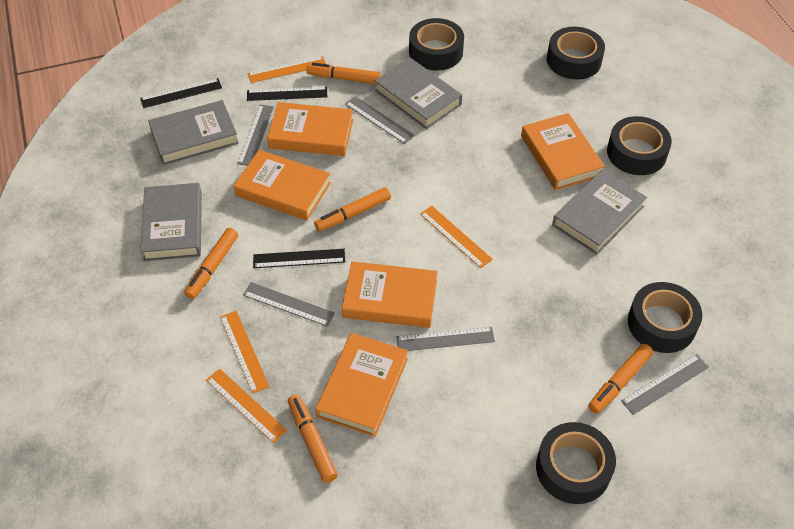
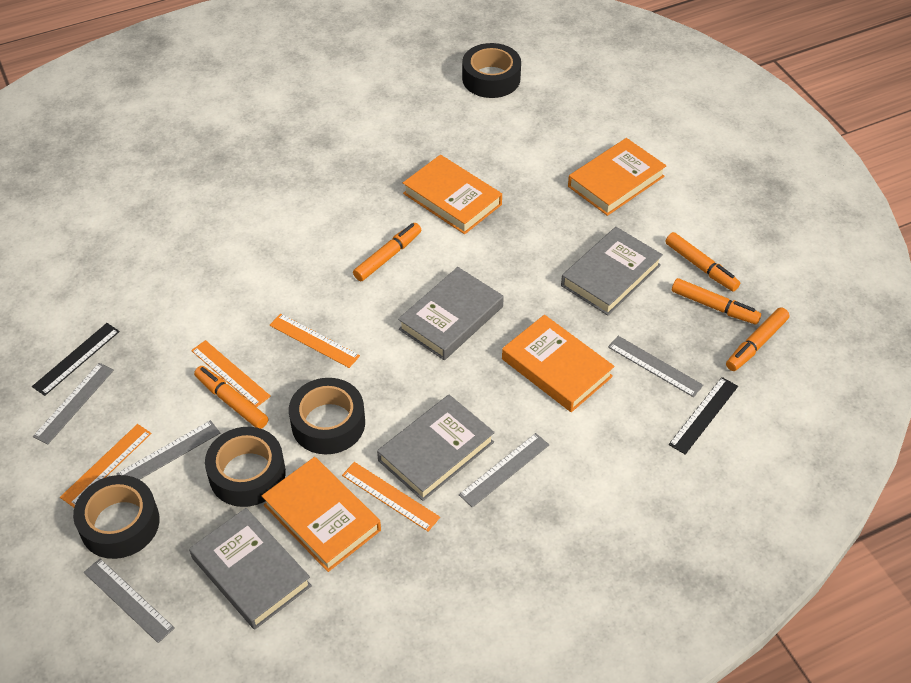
black ruler: [140,78,222,108] [247,87,327,101] [253,249,345,268] = 3 -> [32,323,120,396] [669,377,738,454] = 2
black tape: [409,18,464,71] [536,422,616,504] [547,27,605,79] [607,116,672,175] [628,282,702,353] = 5 -> [73,475,159,559] [205,427,286,507] [289,378,365,454] [462,43,521,98] = 4
orange book: [234,150,331,220] [267,102,353,156] [316,333,408,437] [342,261,438,328] [521,113,605,190] = 5 -> [262,457,381,572] [403,155,502,234] [502,315,614,412] [568,138,666,216] = 4

